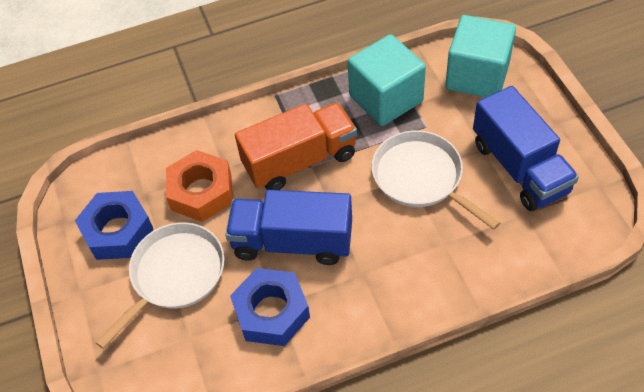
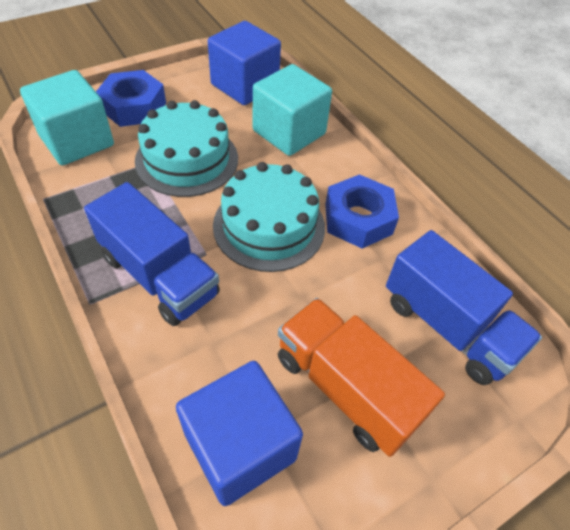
blue cube: none = 0 -> [176,361,303,506] [208,21,281,105] = 2
orange nut: [166,150,233,222] = 1 -> none = 0
turquoise cake: none = 0 -> [135,100,238,197] [213,162,325,272] = 2
white pan: [95,222,225,349] [372,131,500,230] = 2 -> none = 0

